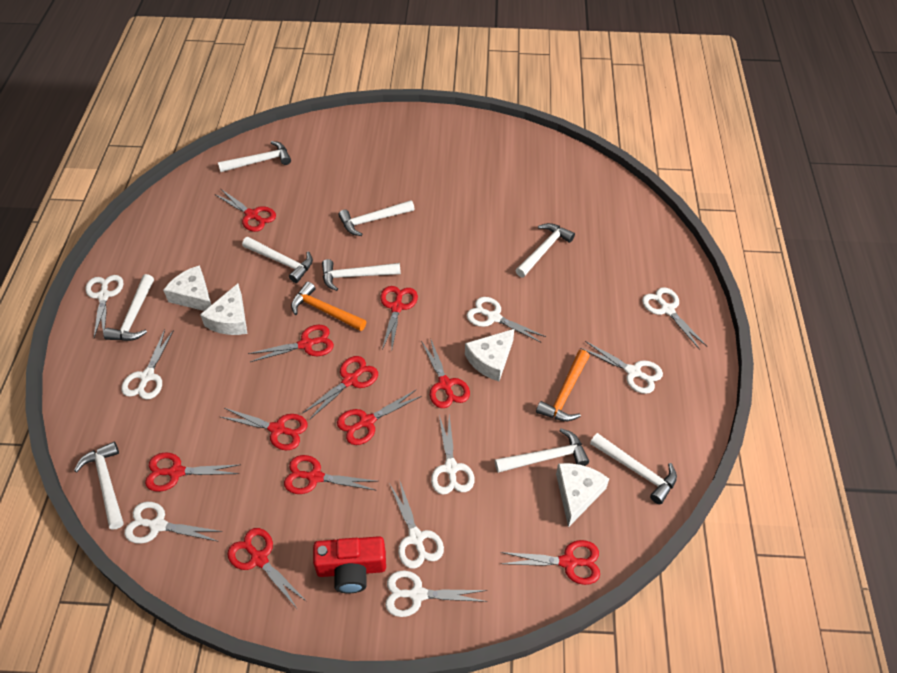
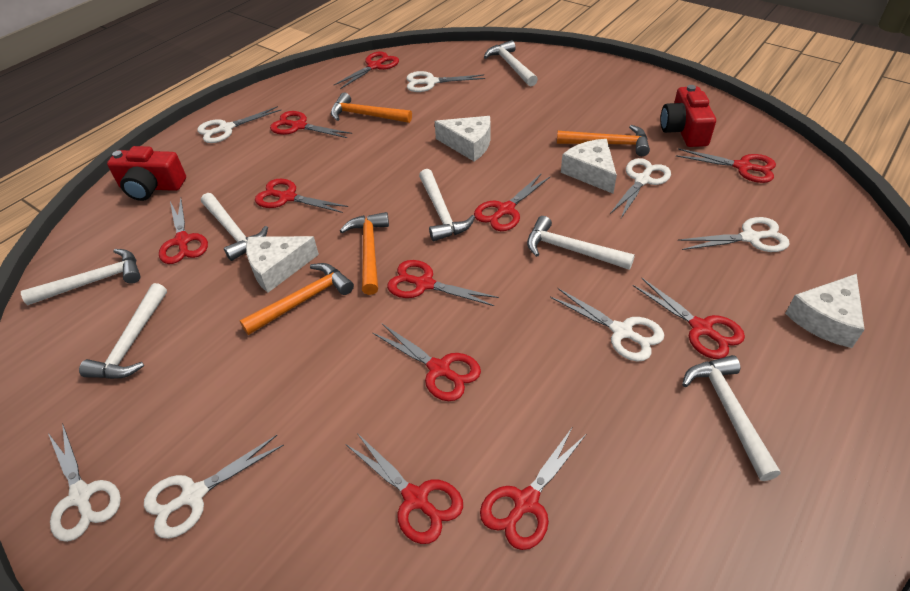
orange hammer: [291,282,366,331] [536,350,589,421] = 2 -> [239,263,354,335] [331,93,412,123] [340,212,389,295] [557,125,650,156] = 4
red camera: [313,536,386,593] = 1 -> [107,146,186,201] [661,85,716,147] = 2
white hammer: [74,442,124,530] [104,274,154,341] [218,141,291,172] [242,237,313,283] [322,259,401,291] [338,200,414,236] [495,428,589,473] [515,223,575,277] [590,433,677,504] = 9 -> [21,249,141,305] [79,283,167,379] [201,193,268,261] [419,169,475,241] [484,40,538,87] [527,216,635,270] [682,355,781,481] = 7
white scissors: [85,275,123,338] [121,330,174,400] [124,502,223,544] [385,571,487,617] [389,479,444,569] [431,415,474,495] [466,297,546,343] [580,341,663,394] [642,287,707,350] = 9 -> [48,423,121,542] [144,435,284,539] [197,106,281,143] [406,71,485,92] [550,288,664,362] [610,158,671,218] [678,217,790,252] = 7

